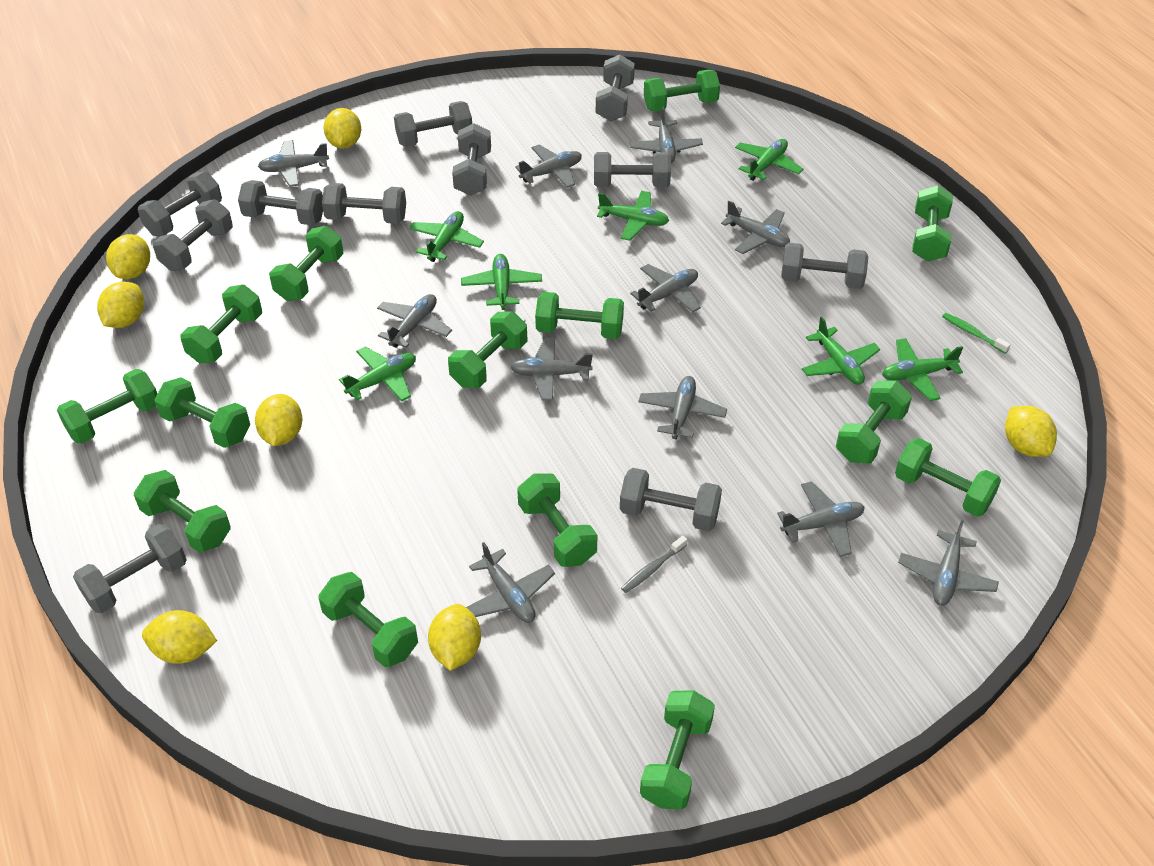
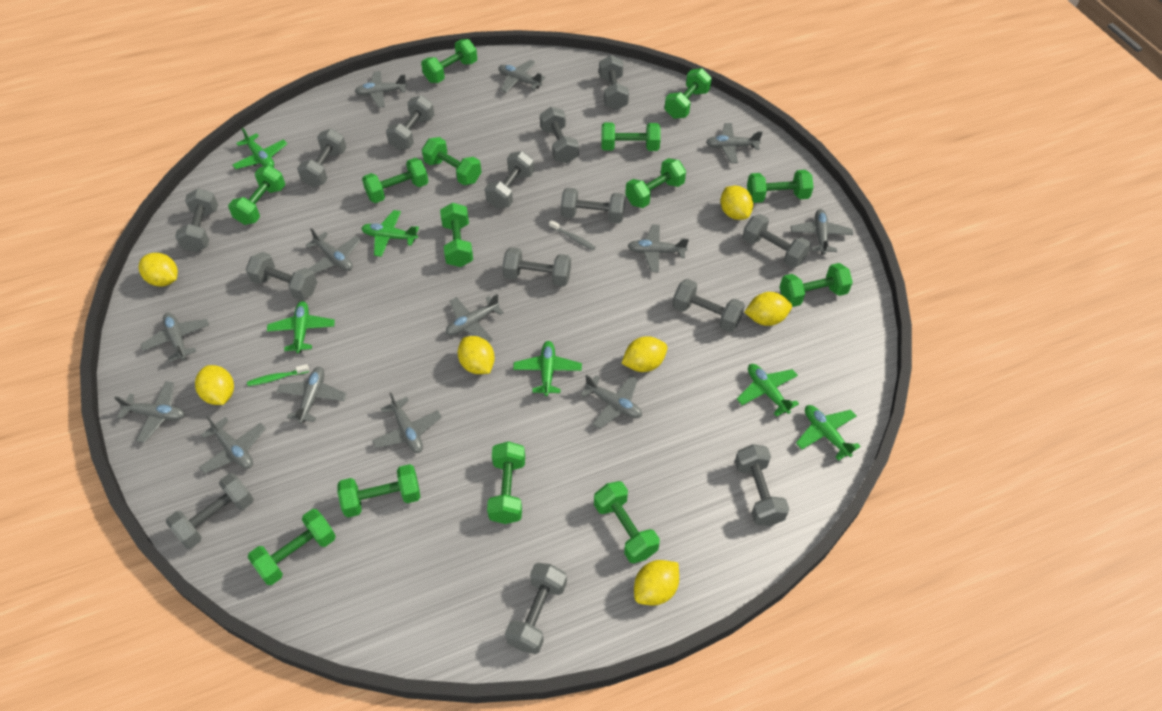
green plane: [339,346,416,402] [409,211,484,262] [461,254,542,310] [597,191,669,241] [735,139,803,181] [802,317,880,385] [882,338,963,401] = 7 -> [232,128,287,169] [267,301,335,353] [361,210,419,257] [513,341,582,396] [737,364,799,417] [796,405,861,461] = 6
grey dumbbell: [73,524,187,613] [138,172,222,236] [153,199,233,271] [238,180,323,225] [322,183,406,224] [394,101,472,147] [452,123,491,196] [594,152,671,188] [596,55,635,121] [620,468,722,531] [781,243,868,289] = 11 -> [166,473,254,549] [175,188,218,252] [246,252,317,300] [297,129,347,187] [386,95,434,150] [485,151,534,208] [502,247,571,287] [505,563,567,654] [540,107,579,163] [561,188,625,223] [599,55,629,110] [672,279,745,332] [735,444,789,526] [742,214,811,268] = 14
grey plane: [258,140,329,187] [377,294,452,348] [466,542,555,623] [510,338,593,401] [515,145,582,188] [630,107,703,163] [630,264,701,312] [638,376,727,440] [721,201,790,254] [777,481,865,557] [898,520,999,606] = 11 -> [114,381,185,443] [140,312,209,362] [199,416,266,474] [277,367,347,424] [305,228,361,274] [355,71,407,108] [372,392,442,453] [446,294,504,342] [499,60,546,93] [580,375,642,429] [628,224,689,273] [706,123,763,163] [791,209,853,255] = 13

